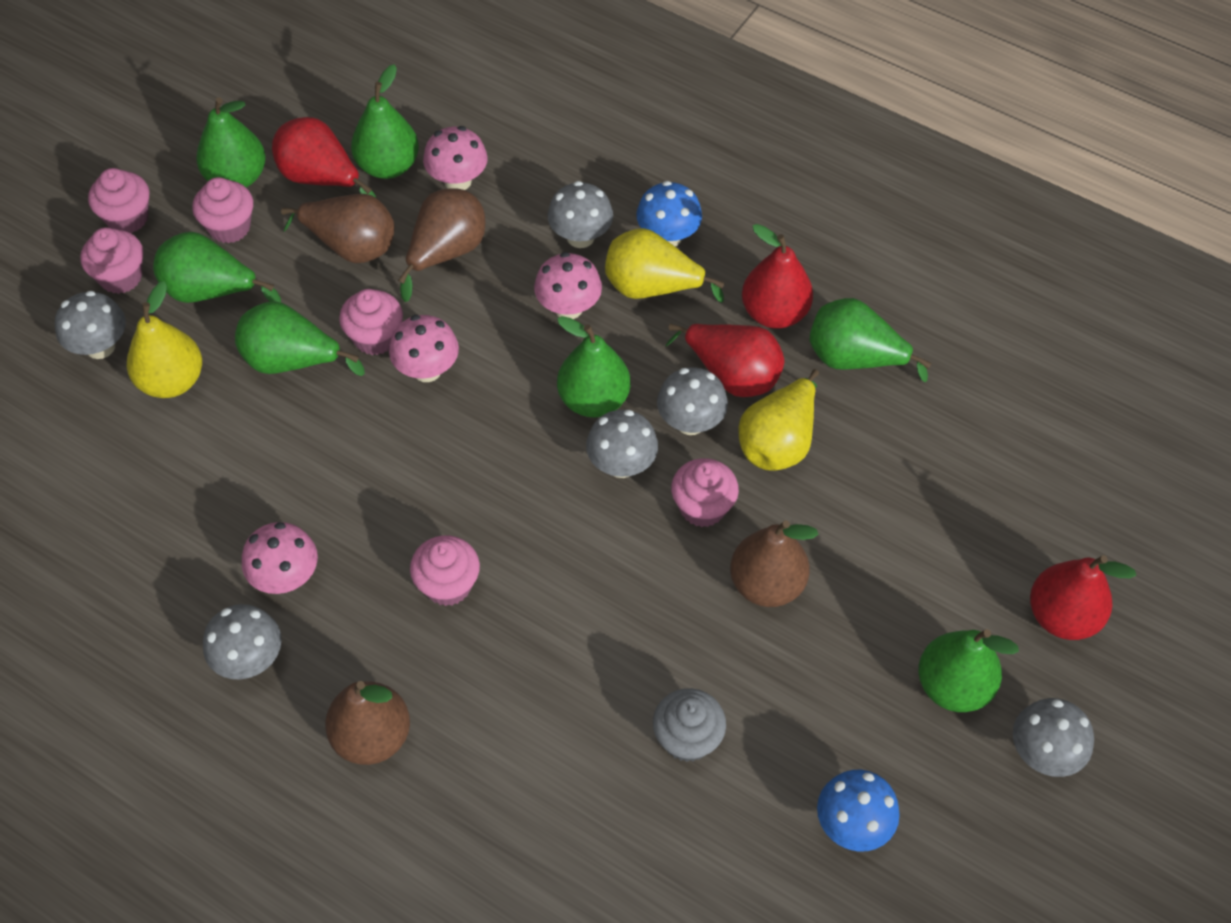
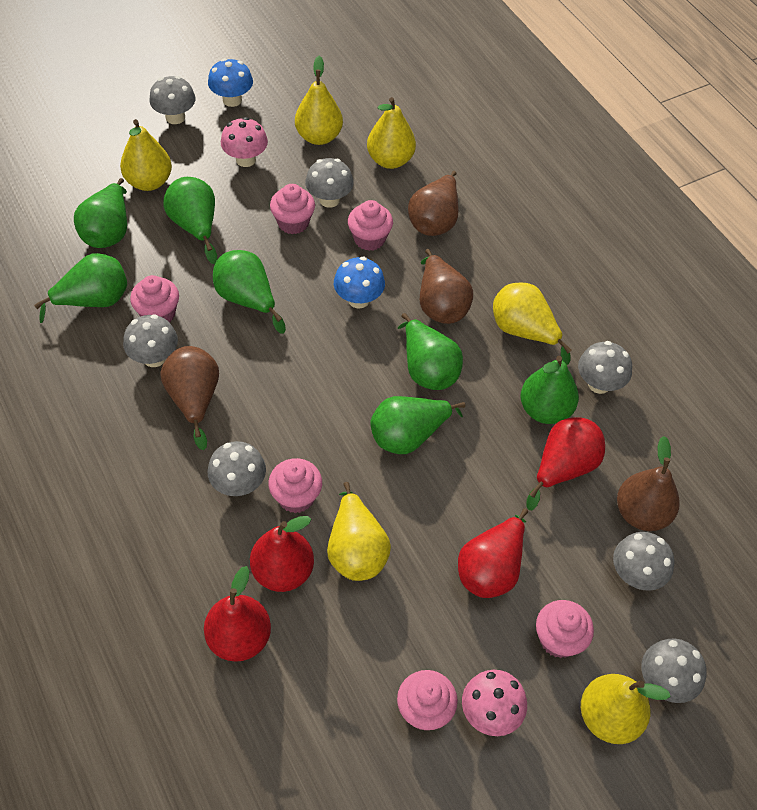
grey cupcake: [653,688,726,762] = 1 -> none = 0
grey mushroom: [55,291,126,359] [203,604,281,679] [548,181,613,248] [586,410,658,478] [657,367,728,435] [1013,698,1094,777] = 6 -> [123,315,178,367] [149,76,196,124] [208,441,266,496] [305,158,354,208] [578,341,632,394] [613,532,674,591] [641,638,707,703] = 7
pink mushroom: [242,522,318,594] [389,315,459,382] [423,126,488,190] [534,252,602,319] = 4 -> [221,117,268,167] [462,670,527,736] = 2
yellow pear: [127,281,202,398] [605,228,724,303] [738,369,819,471] = 3 -> [120,119,172,191] [295,56,343,145] [327,482,391,581] [367,97,416,169] [493,282,572,365] [581,674,671,744] = 6

